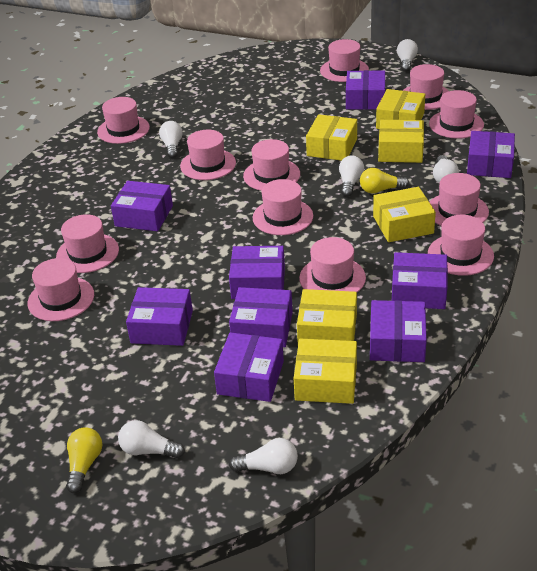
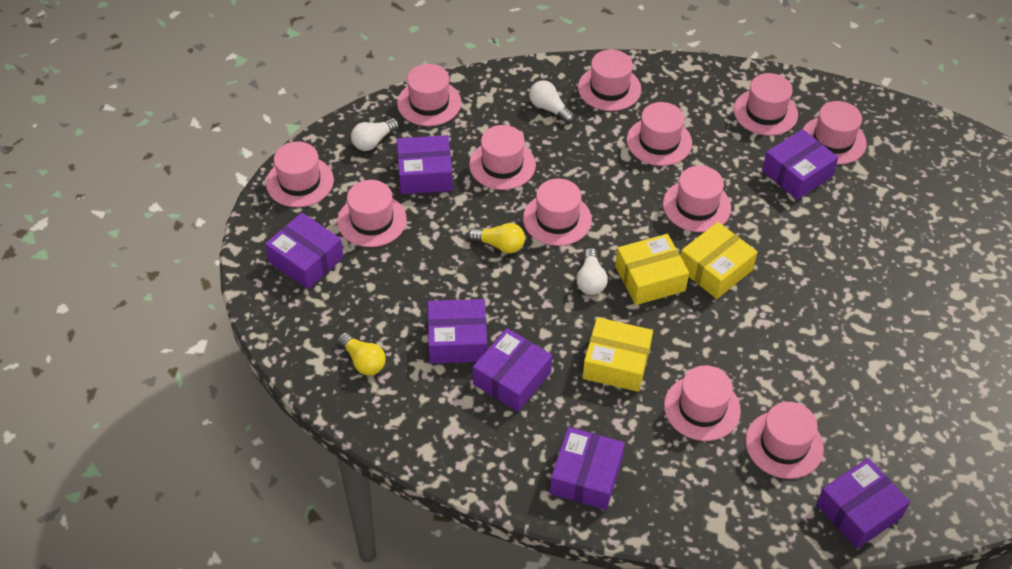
purple box: [111,181,173,231] [126,287,193,346] [214,332,284,402] [229,246,285,299] [229,287,293,347] [346,70,385,110] [370,300,427,362] [392,252,448,309] [467,131,515,178] = 9 -> [265,213,344,289] [397,135,453,194] [428,299,487,364] [473,328,552,412] [550,427,625,510] [762,129,839,200] [816,458,910,549] = 7
white light bulb: [118,420,185,458] [159,121,183,158] [229,438,298,474] [339,155,364,197] [397,39,418,72] [433,155,459,183] = 6 -> [351,118,399,151] [529,80,574,123] [577,248,608,295] = 3
yellow box: [294,339,357,404] [297,289,357,343] [306,114,357,161] [373,187,436,242] [376,89,425,129] [378,120,424,163] = 6 -> [582,317,653,392] [615,234,689,305] [680,222,757,299] = 3

